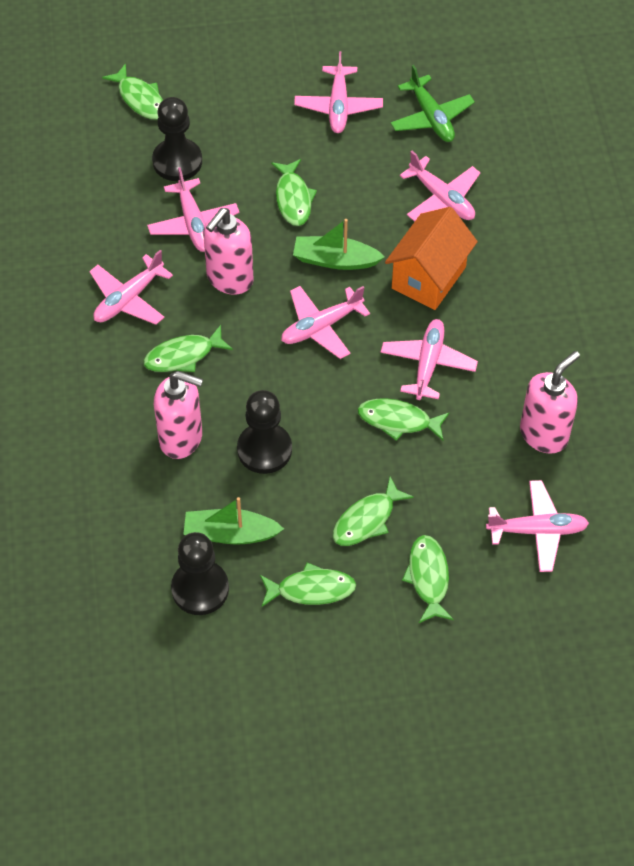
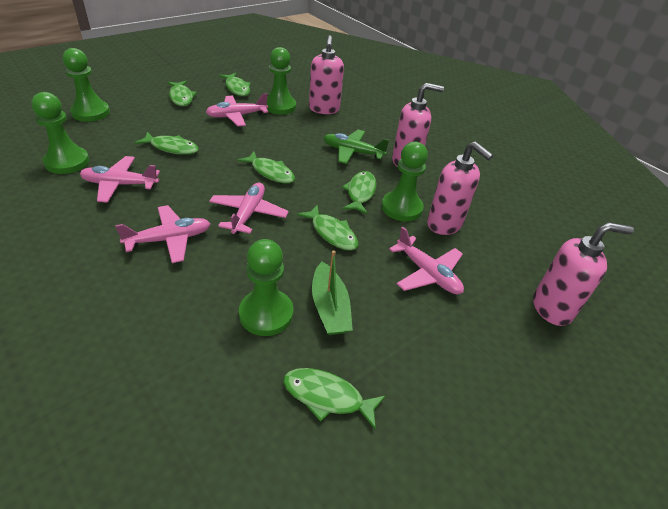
black pawn: [152,97,202,181] [171,532,229,615] [237,390,292,474] = 3 -> none = 0
green boat: [183,497,284,544] [293,219,385,270] = 2 -> [312,251,353,335] = 1
green pawn: none = 0 -> [31,92,89,174] [63,48,110,122] [239,239,293,336] [267,47,296,115] [382,142,428,222] = 5
orange house: [385,207,478,310] = 1 -> none = 0
pink plane: [89,250,173,325] [147,167,239,252] [281,286,370,359] [294,51,383,133] [381,319,478,400] [400,151,480,222] [486,480,589,572] = 7 -> [80,156,160,203] [115,205,211,263] [206,93,268,127] [209,183,289,234] [389,226,464,294] = 5
pink soap dispenser: [154,371,203,459] [203,208,254,295] [520,351,580,454] = 3 -> [309,35,344,114] [392,83,444,167] [427,141,493,235] [533,222,634,326] = 4

